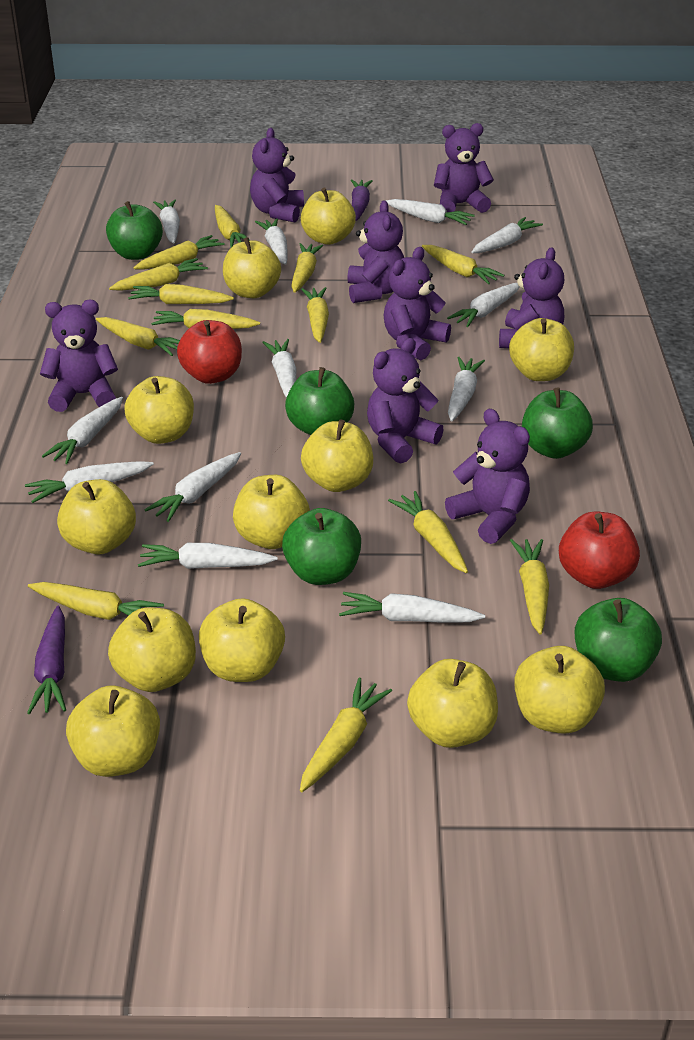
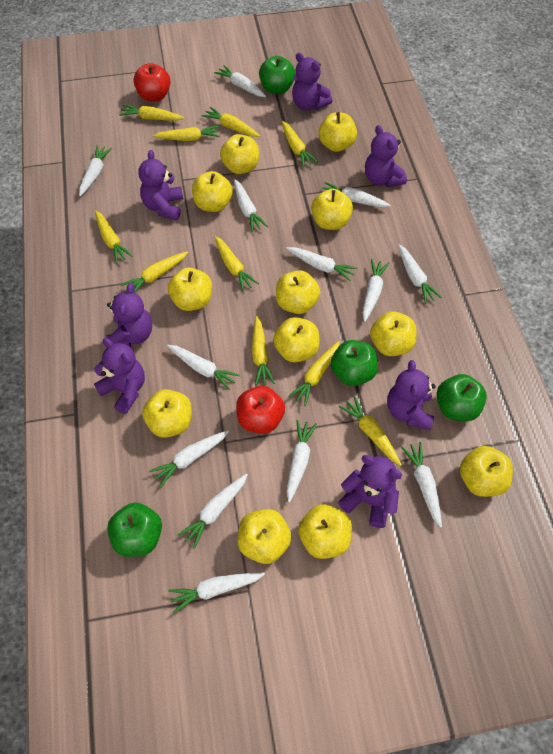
green apple: [106,201,163,260] [282,508,361,585] [285,367,354,435] [522,388,593,459] [575,598,662,682] = 5 -> [107,503,162,557] [259,56,295,94] [331,340,378,386] [437,374,487,421] = 4
purple carrot: [27,606,66,714] [351,180,373,221] = 2 -> none = 0
purple teddy bear: [40,300,118,412] [250,128,304,222] [347,200,404,303] [367,338,444,464] [384,247,451,360] [434,123,494,213] [445,409,530,544] [499,247,564,348] = 8 -> [94,338,145,414] [106,283,152,348] [138,150,183,220] [292,53,332,110] [338,455,402,528] [365,125,407,187] [387,360,436,430] = 7
white carrot: [25,461,154,503] [42,397,123,464] [138,543,277,569] [145,452,241,522] [153,200,180,244] [255,218,288,265] [262,339,296,398] [339,592,485,623] [385,199,475,225] [447,283,519,327] [448,357,485,422] [471,217,543,253] = 12 -> [79,145,112,196] [149,430,229,487] [167,345,240,390] [168,573,265,613] [178,473,248,549] [214,65,266,97] [234,179,268,232] [286,247,358,281] [287,420,317,502] [322,182,391,207] [362,259,389,322] [398,244,442,304] [401,442,442,528] = 13
yellow carrot: [28,582,164,620] [96,317,180,356] [109,258,208,291] [128,284,234,304] [133,235,225,270] [151,309,260,329] [215,205,251,247] [291,243,323,293] [300,678,392,792] [301,287,329,343] [388,491,468,573] [422,245,505,284] [510,539,549,634] = 13 -> [95,210,133,264] [119,104,185,121] [121,251,188,293] [153,125,220,141] [201,107,260,137] [214,236,259,291] [252,316,275,386] [282,121,318,167] [288,341,340,406] [339,396,402,466] = 10

